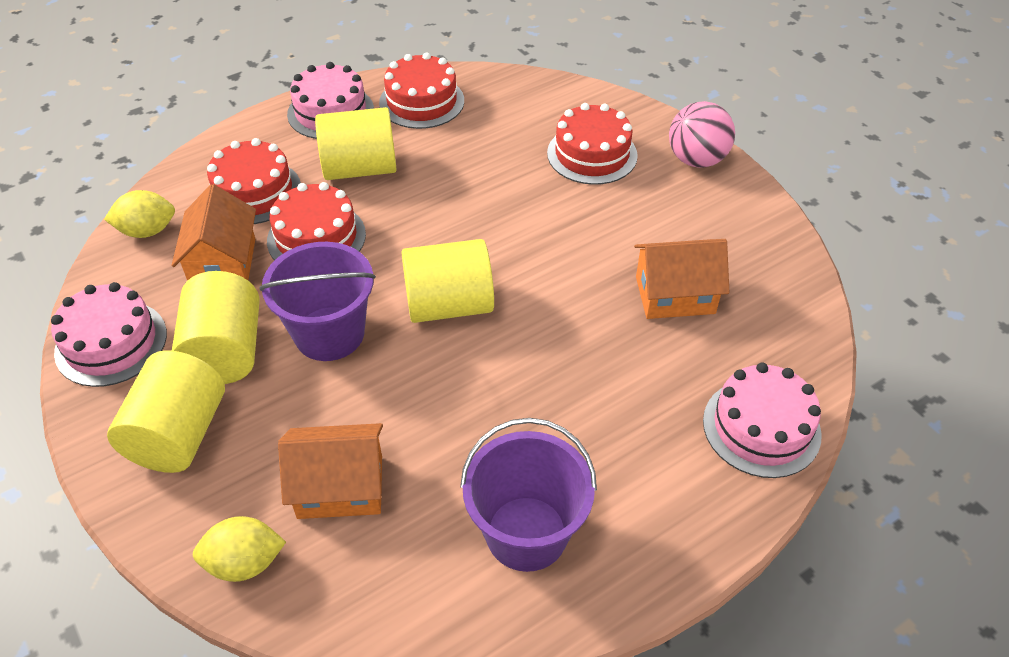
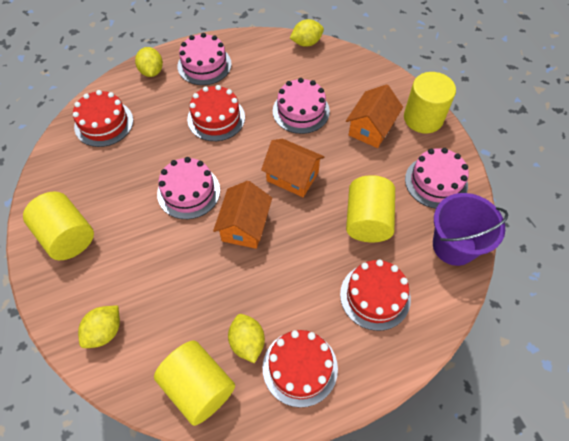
pink ball: [669,101,735,168] = 1 -> none = 0
pink cake: [51,282,167,387] [287,62,374,139] [703,363,822,478] = 3 -> [157,157,220,219] [178,33,232,85] [273,78,330,134] [405,148,469,209] = 4
purple bucket: [259,242,376,361] [460,418,597,572] = 2 -> [433,193,508,266] = 1
yellow lemon: [104,190,175,238] [193,516,286,582] = 2 -> [78,305,120,348] [135,47,163,77] [228,314,265,363] [290,19,324,47] = 4

